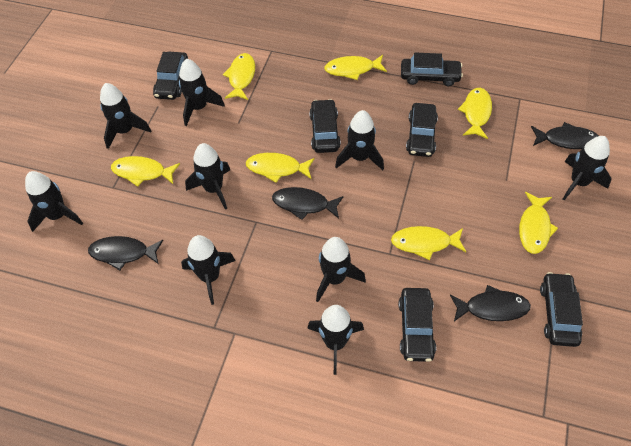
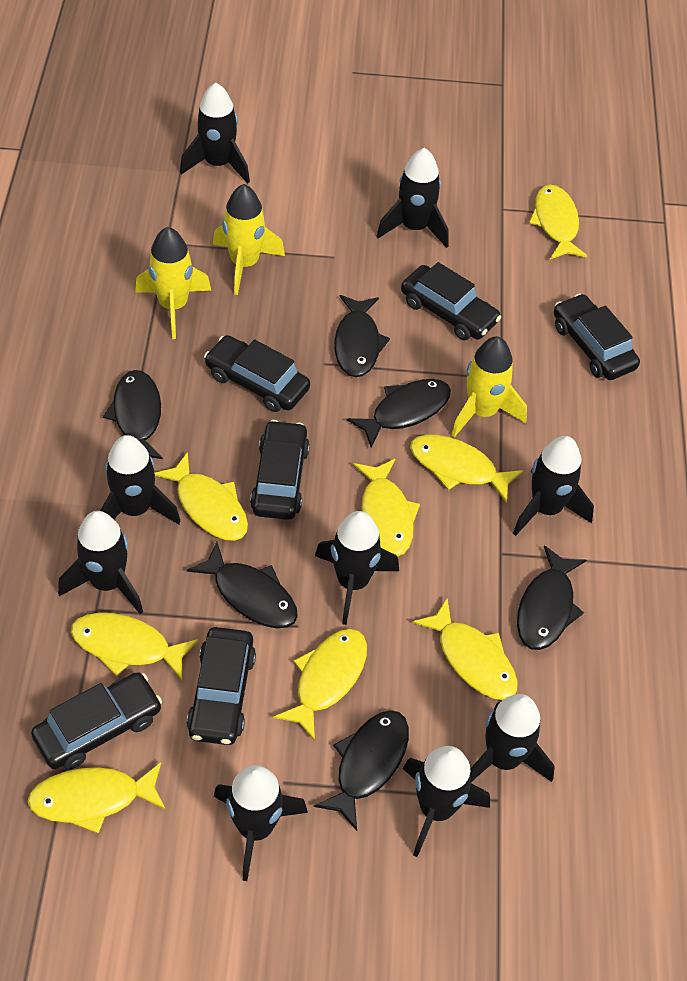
black fish: [88,236,163,270] [272,187,344,220] [450,285,531,321] [531,122,599,149] = 4 -> [103,370,163,460] [187,542,298,628] [313,710,409,831] [334,295,390,377] [347,379,451,448] [517,545,586,650] = 6
yellow fish: [111,156,180,187] [223,53,255,100] [246,153,314,183] [324,55,387,80] [391,226,466,260] [458,88,492,139] [519,192,558,254] = 7 -> [27,762,166,833] [71,613,198,680] [155,452,248,541] [273,629,367,741] [353,459,420,557] [410,434,523,503] [412,598,518,700] [529,185,587,259] = 8
yellow rocket: none = 0 -> [135,227,211,339] [213,184,285,295] [451,336,527,438] = 3

